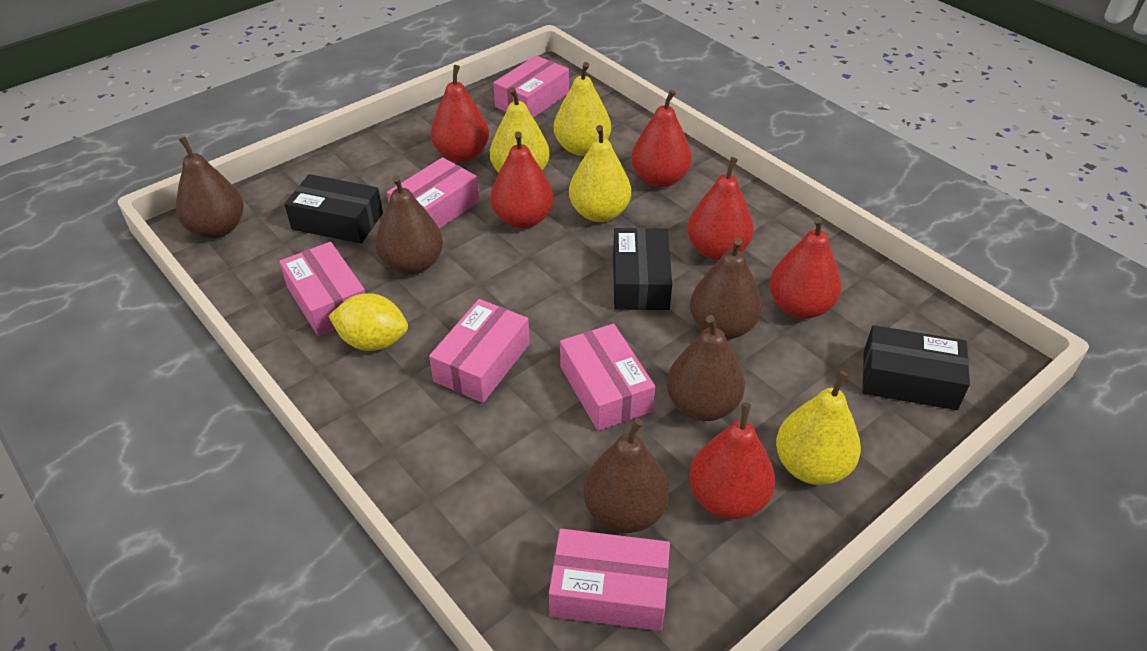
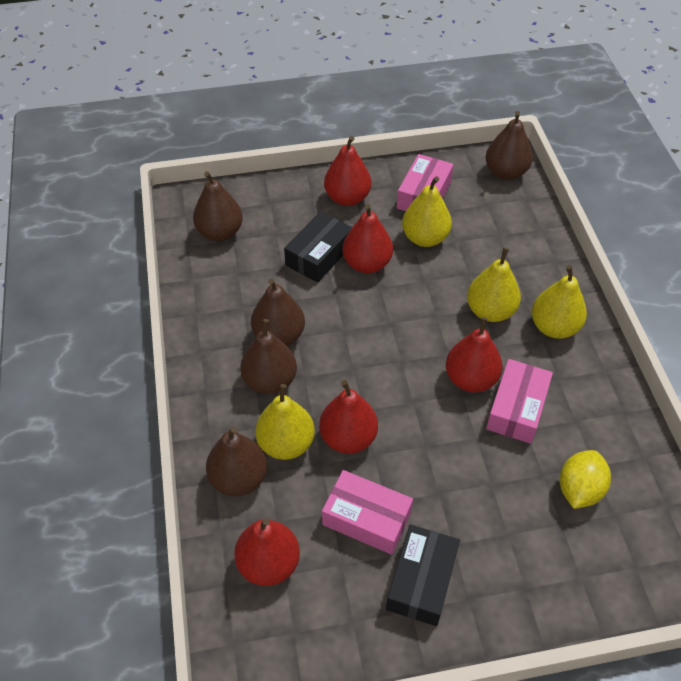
black box: [284,174,383,244] [613,228,672,310] [862,325,970,410] = 3 -> [284,211,352,283] [386,525,460,626] = 2
pink box: [279,242,366,336] [387,157,479,229] [429,299,530,403] [493,55,569,118] [549,529,670,631] [560,324,655,431] = 6 -> [322,470,413,555] [397,154,454,211] [486,359,553,444] = 3
red pear: [430,65,489,162] [490,131,554,229] [631,90,692,187] [687,157,754,260] [689,402,775,519] [770,217,841,319] = 6 -> [234,518,300,586] [319,380,378,454] [324,136,371,206] [343,204,393,273] [446,317,503,392] = 5

